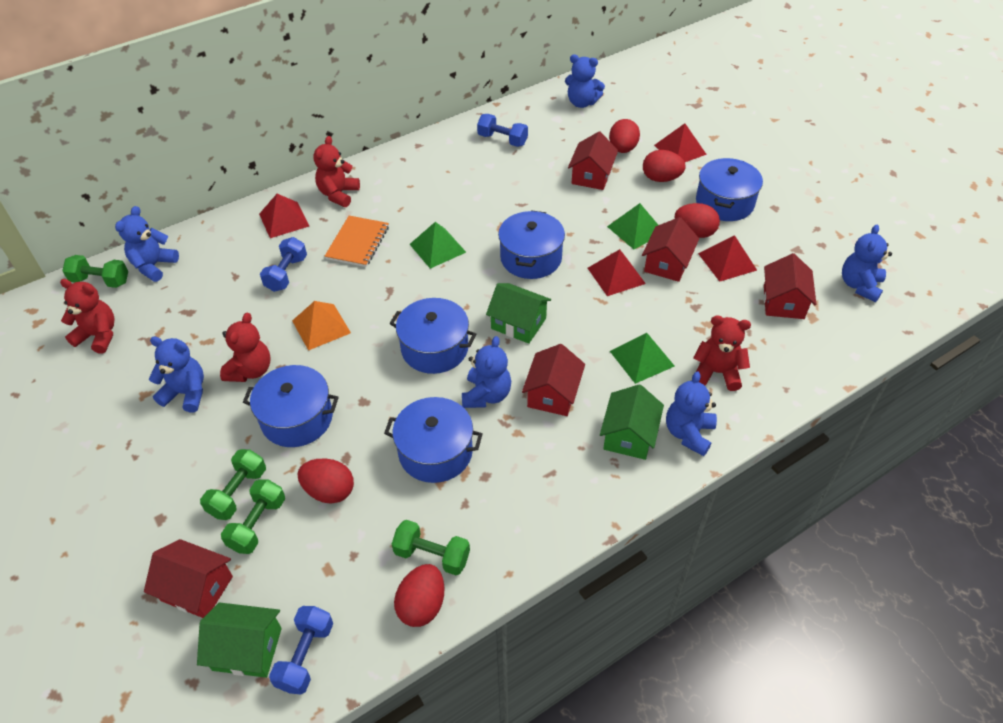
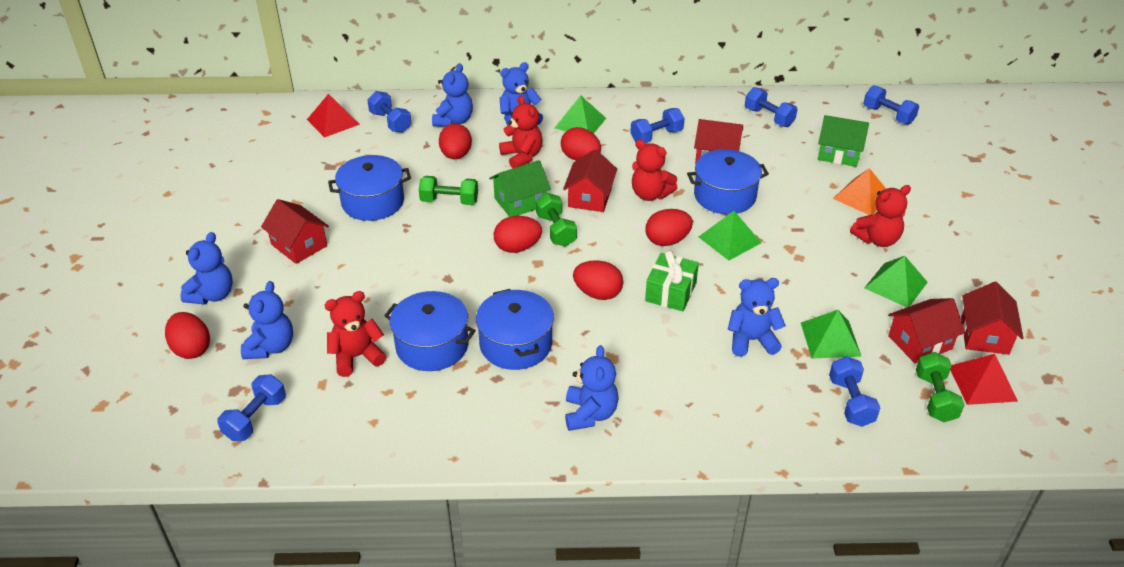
blue dumbbell: [260,237,307,292] [269,606,333,695] [477,114,528,147] = 3 -> [217,374,286,441] [367,91,412,133] [630,108,685,143] [745,87,798,127] [829,356,880,427] [863,85,919,125] = 6
blue pot: [243,365,339,447] [384,397,482,483] [389,298,477,374] [498,210,565,279] [696,158,763,221] = 5 -> [328,155,411,221] [384,291,476,371] [476,289,554,370] [687,149,769,214] = 4
green dumbbell: [62,255,128,288] [200,449,266,520] [221,480,285,554] [392,520,470,575] = 4 -> [419,176,478,205] [536,193,577,246] [916,352,964,422] = 3
green gift: none = 0 -> [645,250,699,311] = 1
green house: [197,602,282,678] [486,283,551,344] [600,384,664,460] = 3 -> [489,160,551,217] [818,115,869,167] = 2
green pyramid: [410,222,466,269] [607,203,658,249] [610,333,675,384] = 3 -> [555,96,606,134] [699,211,761,260] [801,310,862,358] [865,256,928,307] = 4
orange notebook: [325,216,389,267] = 1 -> none = 0
red egg: [298,459,354,504] [394,564,444,627] [609,119,640,153] [643,150,686,182] [674,203,720,238] = 5 -> [165,312,210,359] [439,123,472,159] [494,216,542,253] [561,127,601,161] [573,260,623,300] [645,209,693,246] = 6
red pyramid: [259,194,309,238] [588,249,646,296] [654,123,707,162] [698,235,757,282] = 4 -> [307,94,360,138] [950,354,1018,405] = 2

